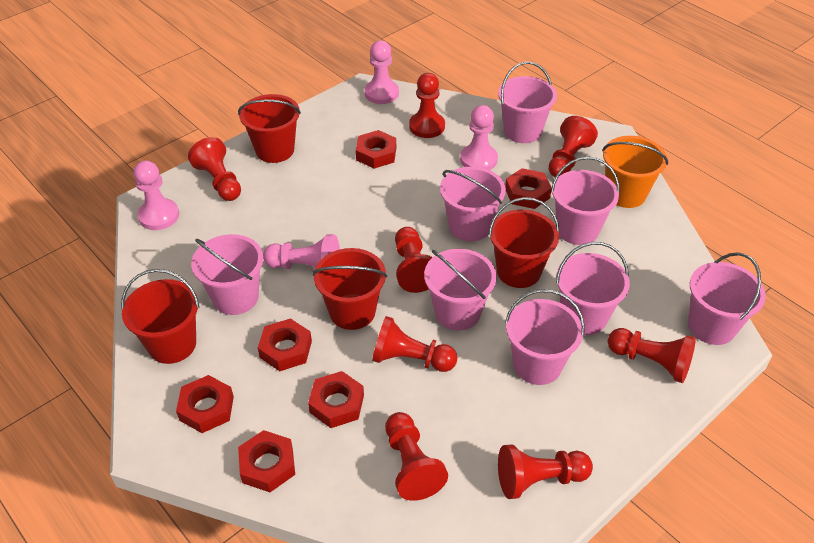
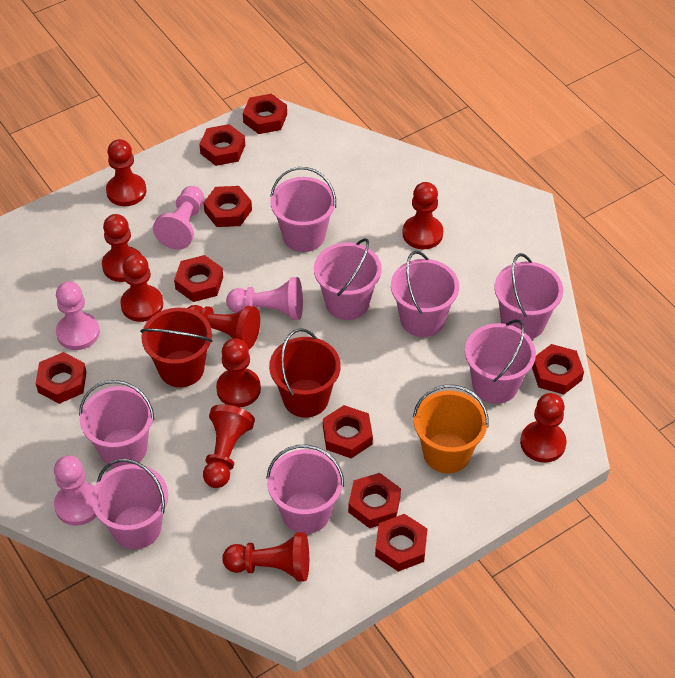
red bucket: [121,269,199,364] [238,94,301,163] [313,248,387,330] [489,197,559,288] = 4 -> [140,307,213,387] [269,328,341,418] = 2
red nut: [176,375,234,433] [238,430,295,492] [258,318,312,371] [308,371,364,428] [356,130,396,169] [505,168,552,209] = 6 -> [36,352,86,404] [174,255,223,302] [199,124,245,166] [203,186,252,227] [243,94,287,134] [323,405,373,458] [348,473,401,528] [375,514,427,572] [532,344,584,394] = 9
red pawn: [188,137,241,201] [372,316,457,372] [385,412,448,501] [395,227,432,293] [409,73,445,138] [498,444,593,499] [548,116,598,177] [608,328,696,383] = 8 -> [102,214,142,282] [106,139,146,206] [120,253,163,322] [188,305,260,350] [203,404,255,488] [216,338,261,407] [222,532,309,582] [402,182,443,249] [520,393,567,463] = 9

